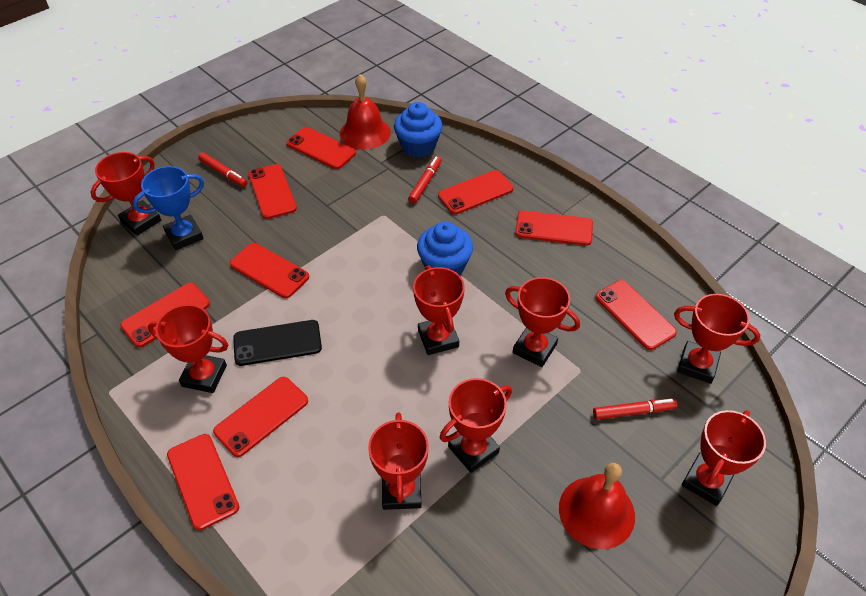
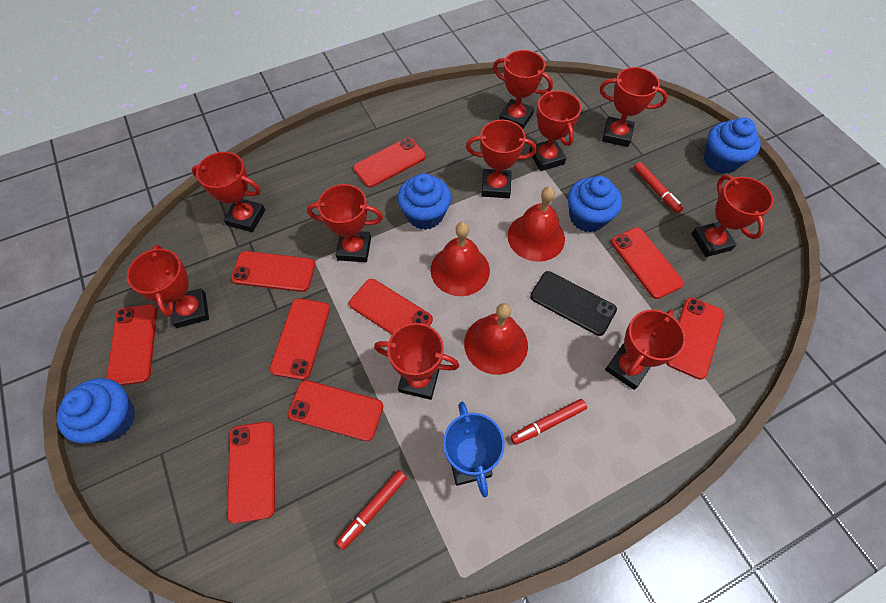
blue cupcake: [394,102,442,157] [417,222,473,275] = 2 -> [57,378,135,444] [397,173,451,230] [568,176,622,232] [704,117,761,174] = 4
red bell: [340,74,391,150] [559,463,635,549] = 2 -> [430,222,490,296] [464,303,528,375] [507,186,565,262] = 3
red trophy: [90,152,161,236] [148,304,228,393] [368,413,429,510] [413,266,465,355] [440,378,512,473] [505,277,580,367] [674,294,760,384] [682,410,766,506] = 8 -> [127,245,209,328] [191,152,265,232] [307,184,383,262] [374,323,460,400] [466,120,537,198] [493,50,553,129] [529,90,582,171] [600,67,668,147] [605,309,686,390] [691,175,773,257] = 10

